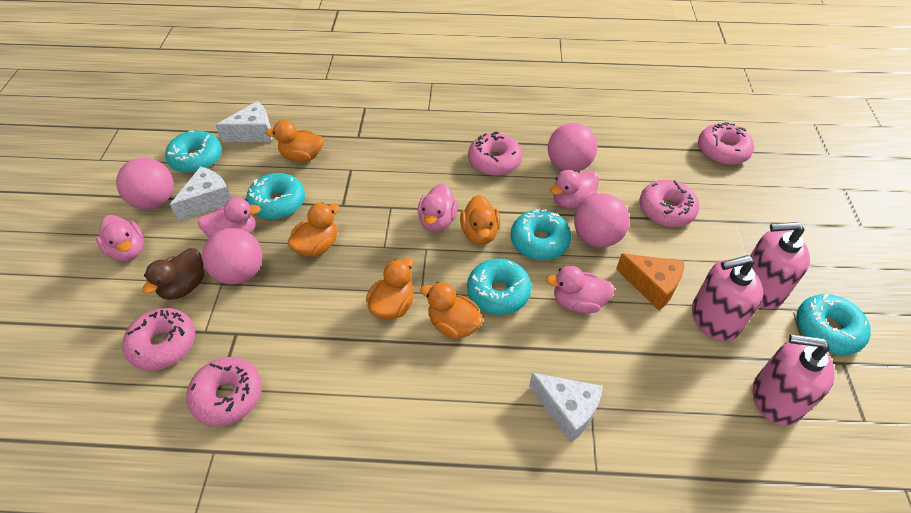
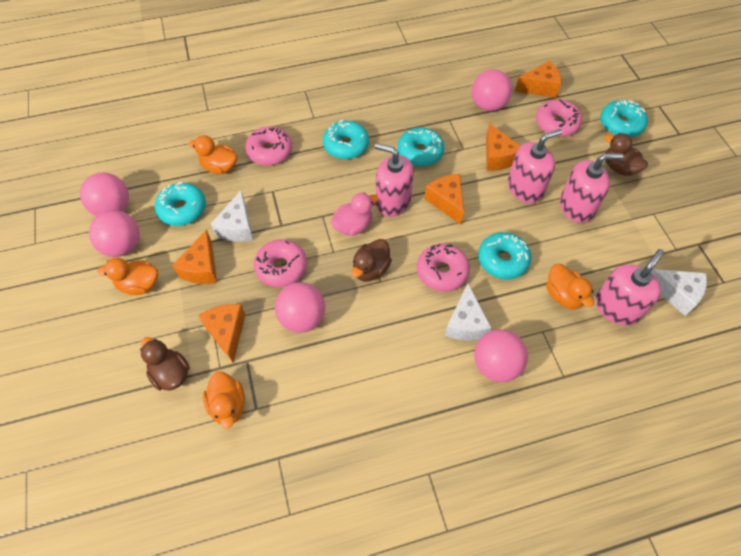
brown duck: [142,248,204,300] = 1 -> [140,337,190,391] [351,239,392,281] [605,133,648,176] = 3
orange cheese: [616,253,684,310] = 1 -> [172,230,217,284] [198,304,245,363] [424,174,464,224] [486,123,520,171] [515,61,562,98] = 5
orange duck: [266,120,323,162] [287,203,340,257] [366,258,414,319] [420,282,483,339] [460,195,500,245] = 5 -> [97,258,158,295] [188,135,237,174] [203,371,245,429] [546,264,594,309] = 4
pink ball: [116,158,174,209] [202,228,262,285] [548,123,597,172] [574,193,630,247] = 4 -> [80,173,129,216] [89,210,140,257] [275,282,325,333] [472,69,512,111] [474,329,528,382] = 5
pink donut: [122,308,195,371] [186,357,262,426] [468,132,522,176] [639,180,699,227] [698,122,754,165] = 5 -> [245,126,292,165] [254,239,307,287] [417,243,470,292] [536,99,582,137] = 4
pink duck: [96,215,143,261] [197,197,261,237] [418,183,458,232] [546,266,615,314] [550,170,599,209] = 5 -> [331,192,378,236] = 1
pink soap dispenser: [692,255,763,342] [750,222,810,309] [753,334,834,426] = 3 -> [375,143,414,217] [508,129,562,203] [560,153,624,223] [595,249,664,326] = 4

